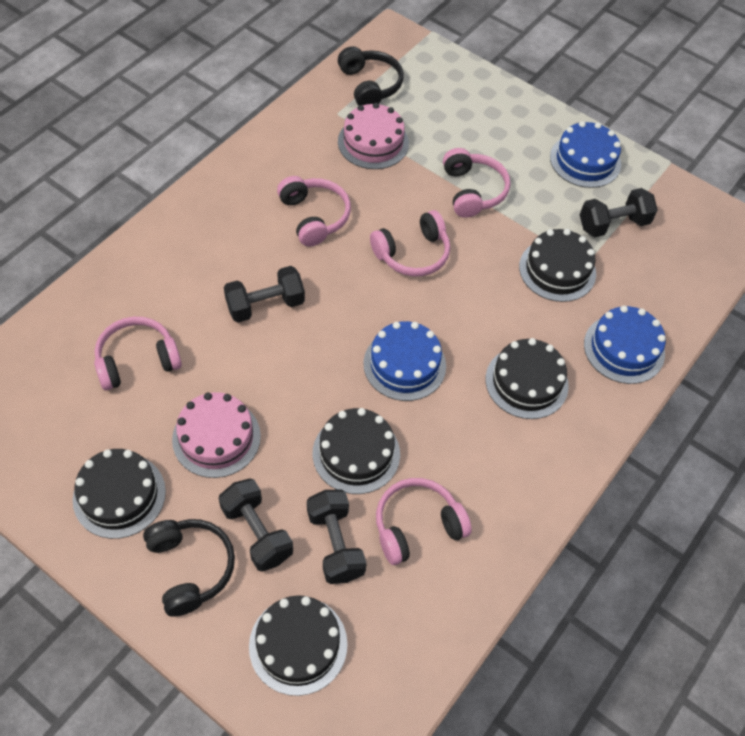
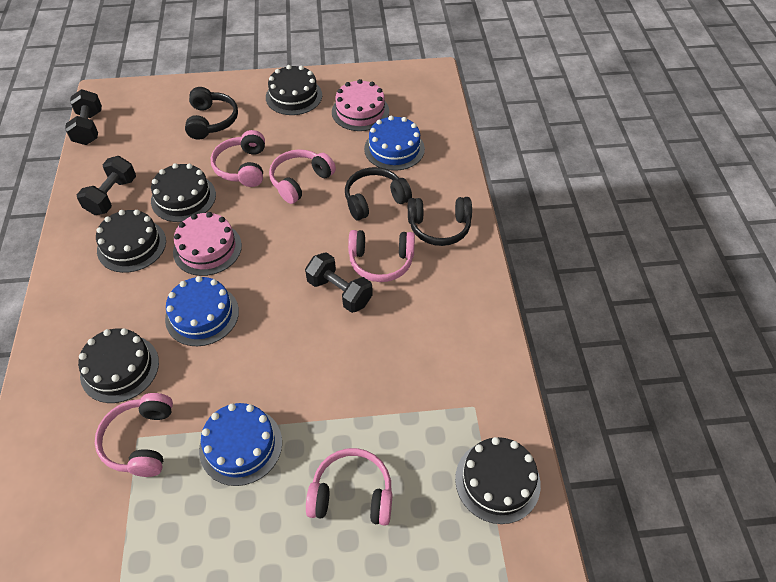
black dumbbell: [219,478,293,572] [224,266,305,322] [307,490,367,584] [580,188,658,237] = 4 -> [65,89,102,145] [77,156,136,215] [305,252,373,313] = 3
black headphones: [143,519,235,617] [338,46,404,106] = 2 -> [185,87,238,140] [345,167,412,220] [408,197,472,246] = 3

